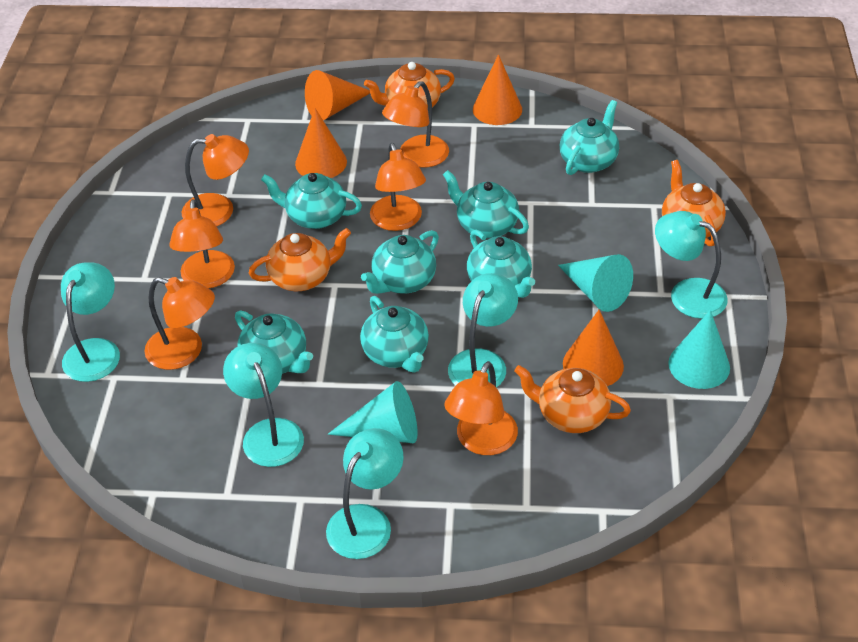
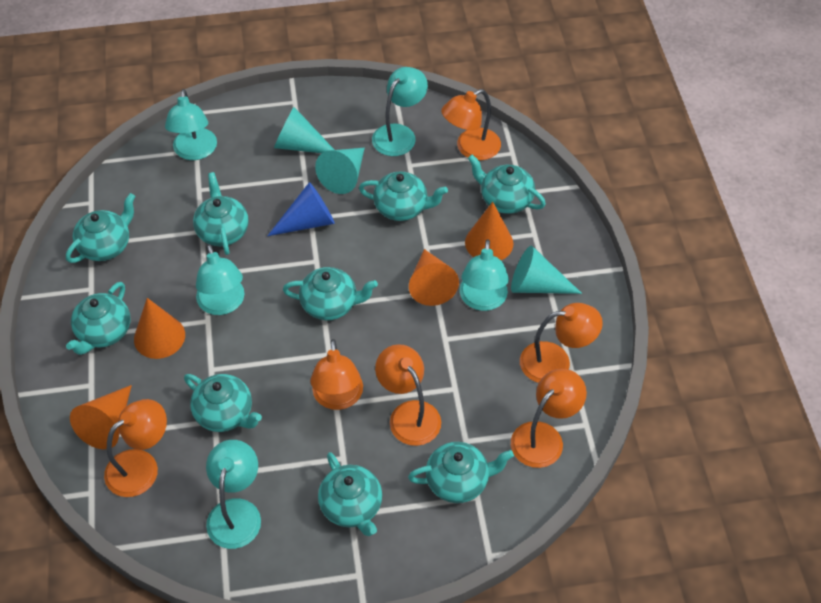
blue cone: none = 0 -> [267,182,335,236] = 1
orange teapot: [249,228,351,291] [364,62,455,108] [514,365,631,433] [662,160,726,246] = 4 -> none = 0
turquoise teapot: [235,311,313,374] [261,173,362,229] [360,296,429,373] [361,230,439,294] [443,170,529,238] [467,230,535,298] [560,100,619,175] = 7 -> [66,193,135,263] [66,282,130,355] [184,374,262,432] [193,172,249,255] [283,267,378,320] [318,452,382,536] [359,171,448,221] [408,442,514,503] [468,155,546,214] = 9

